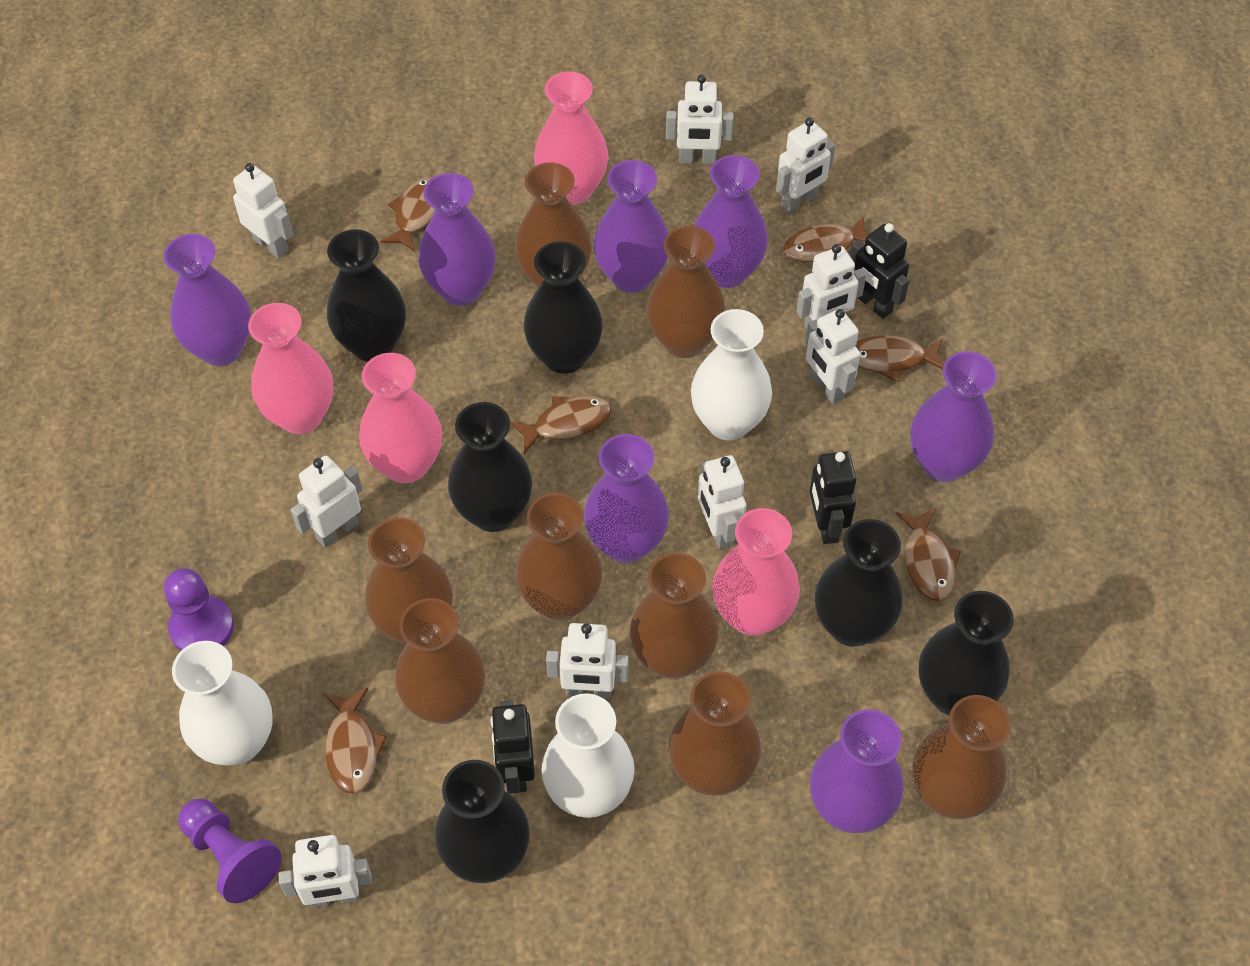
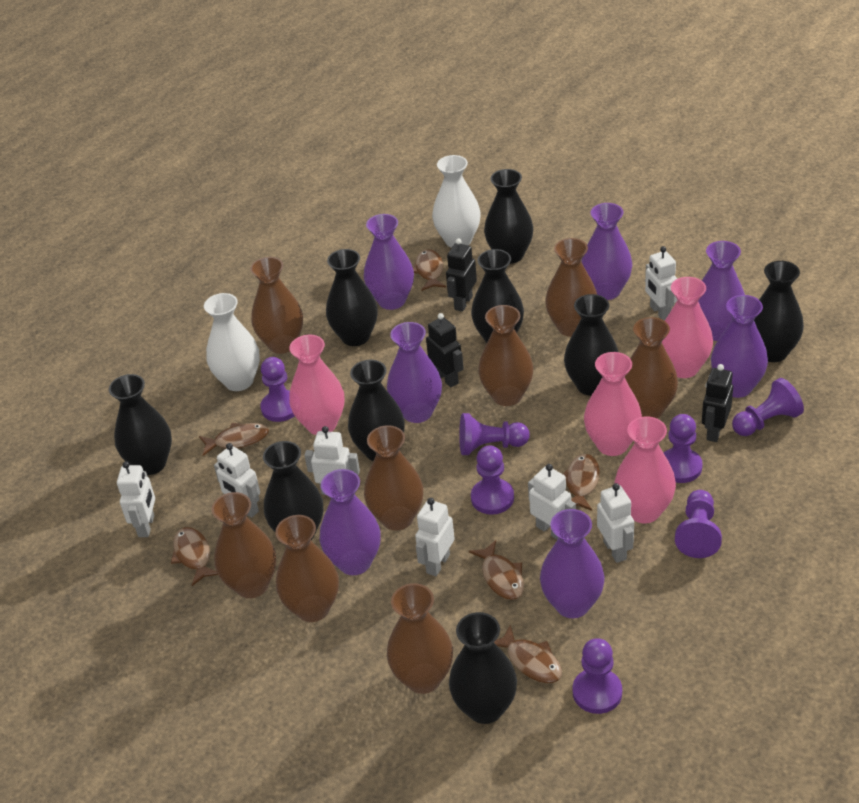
black vase: [327,229,406,361] [435,760,530,883] [448,402,532,532] [523,241,603,374] [815,519,903,647] [919,591,1014,715] = 6 -> [109,374,172,475] [263,441,323,540] [326,249,378,346] [348,360,405,461] [449,612,517,724] [471,249,524,343] [484,169,533,264] [564,294,618,396] [754,261,804,362] = 9
purple pawn: [164,568,234,651] [178,799,282,903] = 2 -> [260,357,294,422] [459,413,530,455] [471,445,514,515] [572,638,622,714] [664,414,703,483] [675,490,722,558] [732,378,804,436] = 7
white robot: [233,163,293,259] [279,835,372,908] [291,456,362,548] [546,623,629,698] [666,74,733,164] [698,455,746,549] [776,118,836,213] [796,244,866,330] [805,309,860,404] = 9 -> [117,461,155,537] [214,443,260,518] [304,426,360,495] [415,498,455,576] [528,464,576,540] [597,483,634,563] [645,246,678,321] = 7
white vase: [172,641,273,766] [541,693,635,818] [691,309,772,441] = 3 -> [204,293,260,391] [432,155,481,248] = 2

